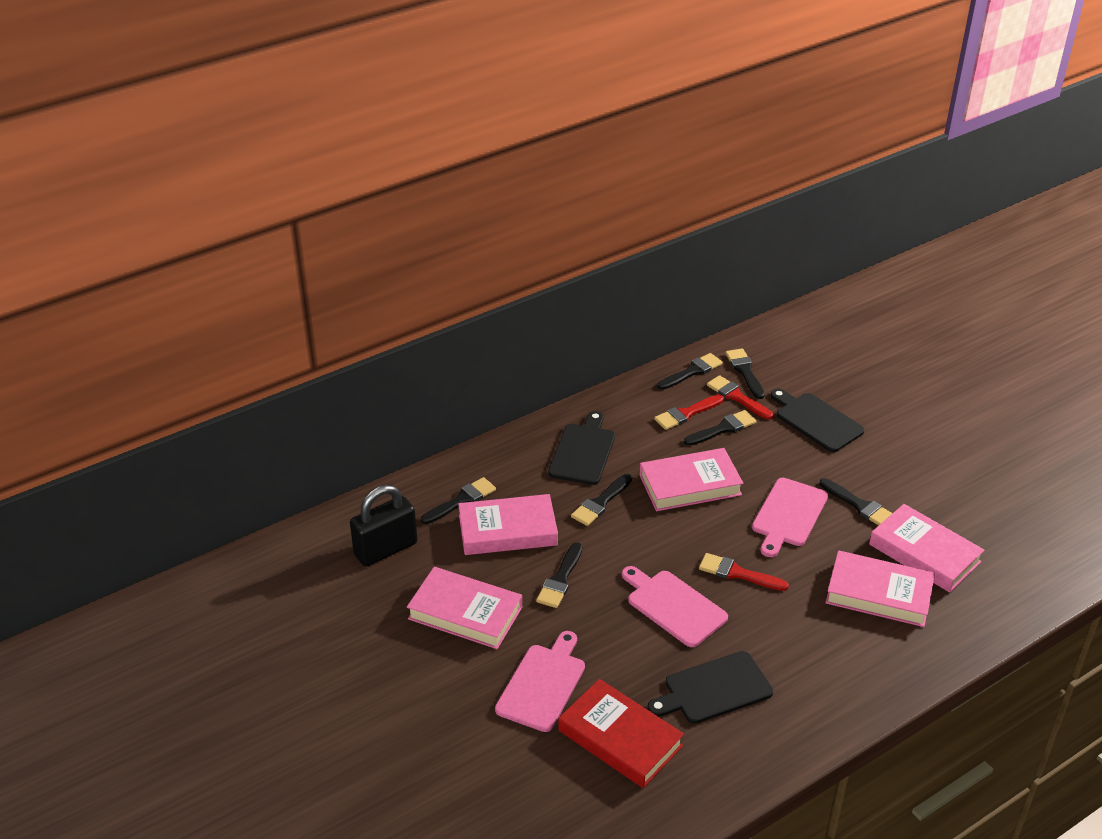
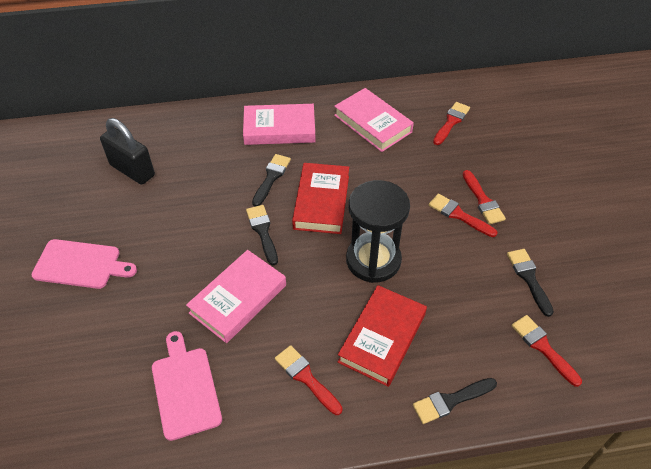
black brush: [421,477,496,524] [536,542,583,608] [571,474,632,526] [657,353,723,390] [684,410,757,446] [726,348,765,399] [820,478,892,525] = 7 -> [246,205,278,265] [252,154,291,207] [413,378,497,424] [507,249,554,317] = 4
black cutting board: [548,411,615,485] [647,651,773,724] [770,389,865,452] = 3 -> none = 0
black hourglass: none = 0 -> [346,180,410,283] = 1
pink book: [407,567,522,649] [458,494,558,555] [640,448,743,511] [825,550,935,627] [869,504,985,593] = 5 -> [186,250,286,343] [243,104,315,145] [334,88,414,152] = 3
pink cutting board: [495,631,585,732] [622,566,728,647] [752,478,828,557] = 3 -> [31,239,137,289] [152,331,222,441] = 2
red book: [558,679,684,788] = 1 -> [292,163,349,234] [338,285,427,387] = 2
red brush: [654,394,724,430] [699,553,789,591] [707,375,773,419] = 3 -> [275,345,343,415] [429,194,497,237] [433,102,470,145] [463,170,506,224] [511,315,582,387] = 5

